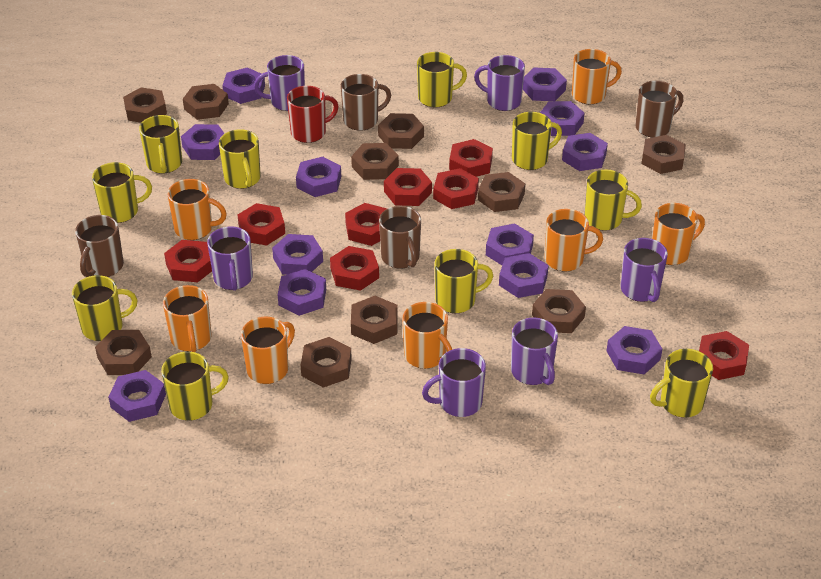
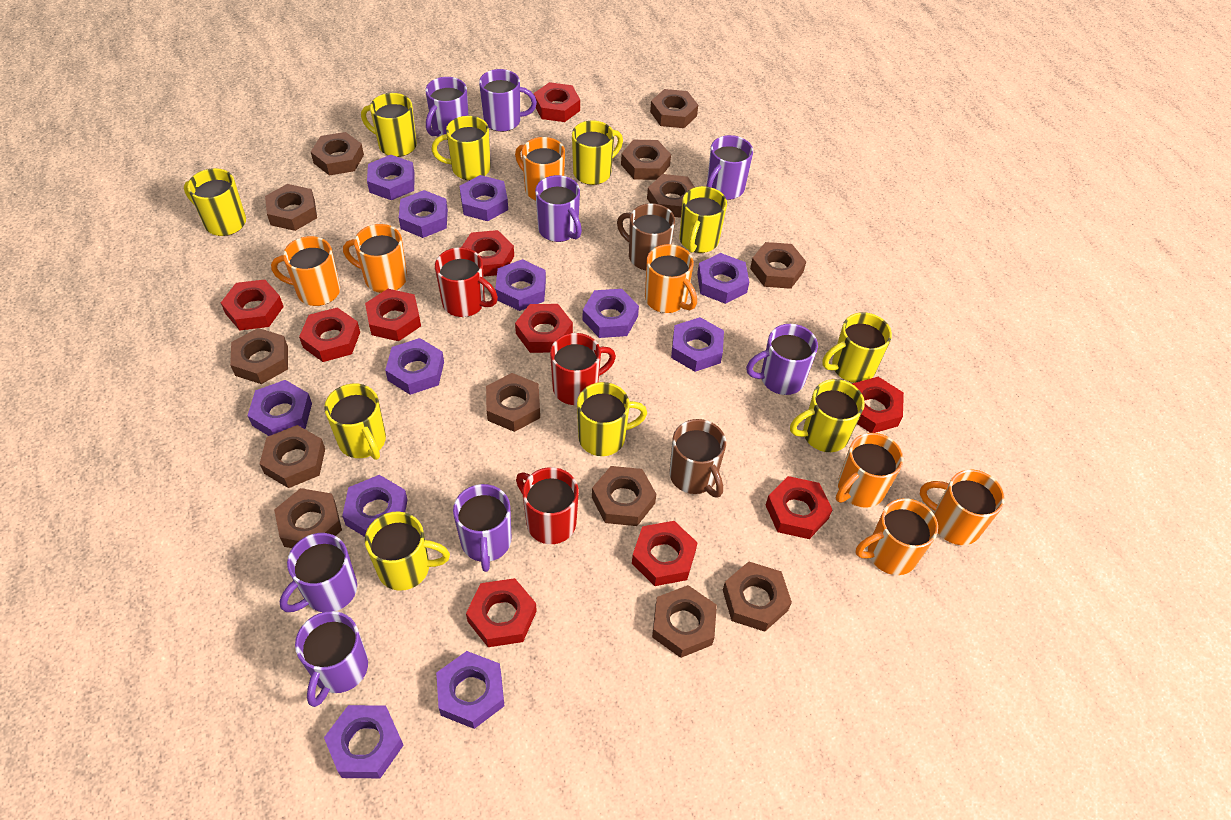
brown mug: [75,215,124,277] [341,74,391,131] [379,206,421,268] [635,81,683,138] = 4 -> [617,203,675,270] [669,419,726,497] = 2
brown nut: [95,330,152,375] [123,87,167,123] [183,84,229,120] [301,337,352,388] [351,143,399,180] [351,296,398,344] [378,113,424,149] [478,172,525,212] [532,289,586,333] [641,135,686,174] = 10 -> [230,328,288,384] [260,425,325,488] [265,184,317,231] [274,488,342,548] [311,132,364,175] [486,373,540,432] [592,466,656,526] [621,140,671,180] [647,174,695,218] [650,89,698,128] [652,585,717,658] [723,561,792,632] [750,242,806,289] = 13
purple mug: [207,226,253,291] [254,55,305,111] [422,348,486,417] [474,55,525,111] [511,318,558,385] [620,238,668,302] = 6 -> [280,533,357,612] [295,611,368,707] [425,77,469,137] [453,484,511,572] [479,69,537,132] [535,175,582,242] [706,135,753,200] [746,324,818,395] = 8
red mug: [287,86,339,143] = 1 -> [435,247,498,317] [516,467,579,544] [550,333,616,405] = 3
red nut: [164,240,212,282] [237,203,285,246] [330,246,379,291] [345,203,387,246] [384,168,432,206] [433,168,479,209] [449,139,493,177] [699,331,749,380] = 8 -> [221,279,284,331] [299,307,360,362] [365,289,421,341] [462,230,514,277] [466,578,537,647] [515,304,573,353] [534,82,580,122] [632,521,698,586] [766,476,833,539] [852,377,904,433] = 10

